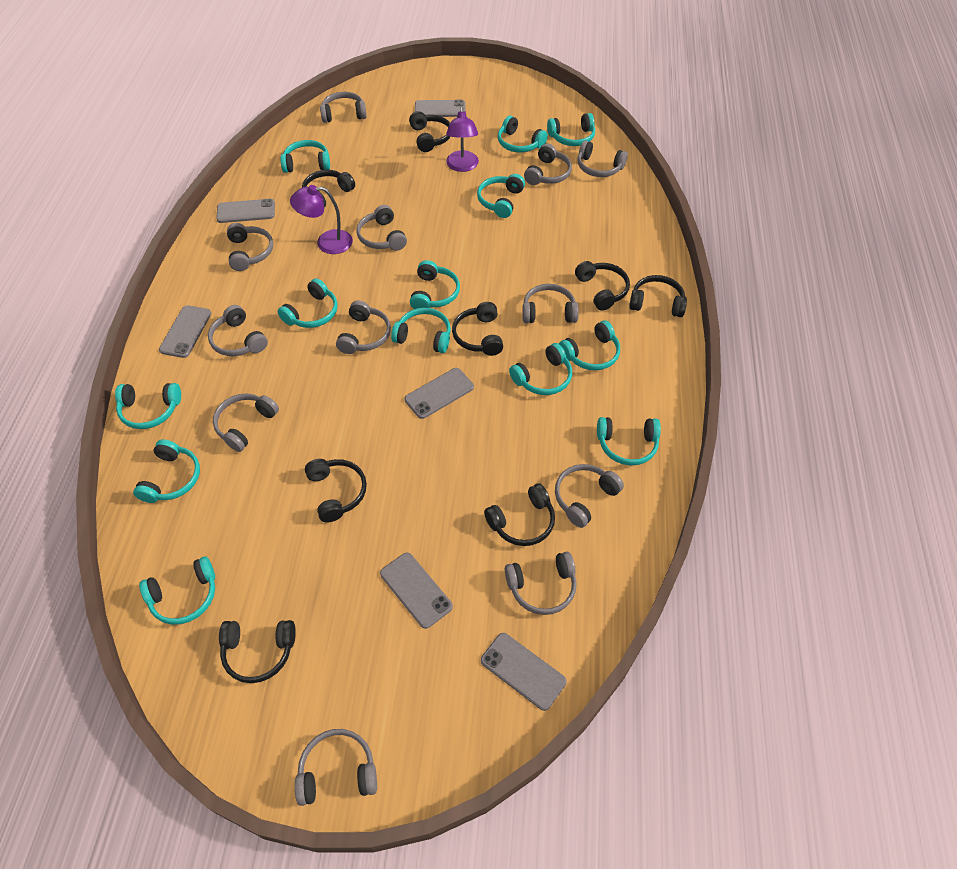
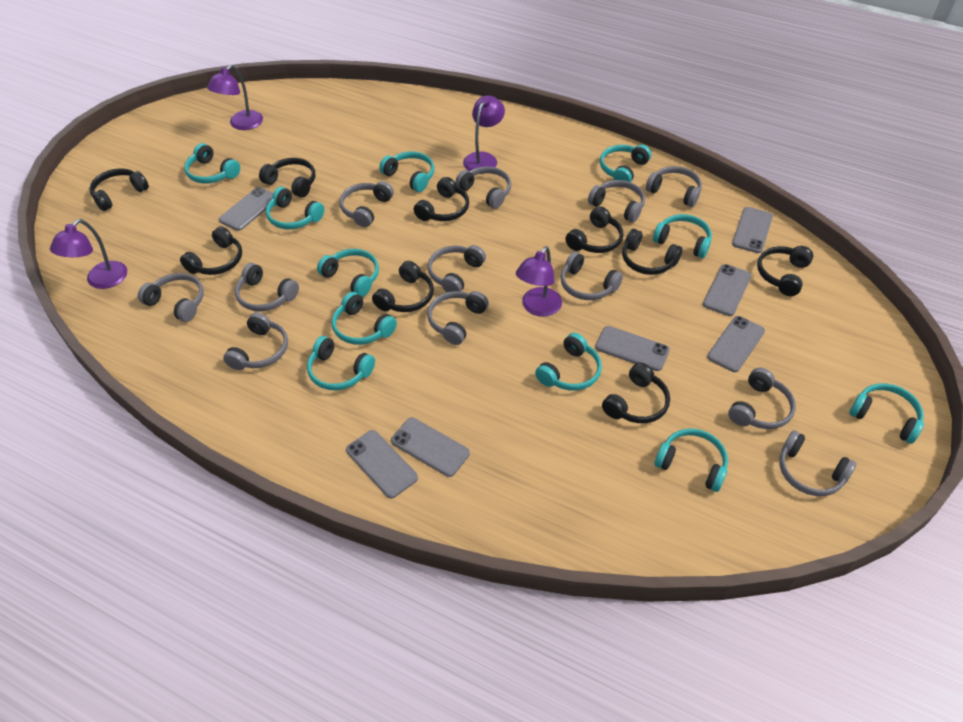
black headphones: [219,620,296,683] [302,170,355,208] [305,459,367,523] [409,111,450,152] [452,302,503,356] [484,483,555,546] [575,261,630,311] [629,275,687,317] = 8 -> [89,168,149,211] [180,226,242,275] [259,158,315,198] [372,261,434,312] [414,177,469,221] [565,206,623,253] [602,363,670,423] [622,229,683,275] [757,246,813,296] = 9
grey phone: [159,305,211,358] [216,199,275,223] [380,552,453,629] [404,368,474,419] [415,100,466,117] [481,633,567,711] = 6 -> [219,187,273,231] [346,430,418,498] [391,418,470,477] [595,326,670,371] [703,264,751,316] [707,316,765,372] [732,207,773,253] = 7
purple lamp: [290,185,353,254] [446,107,479,172] = 2 -> [50,219,127,289] [207,65,263,130] [463,95,505,174] [516,246,562,317] = 4
turquoise headphones: [115,383,181,429] [133,439,200,503] [139,556,215,625] [278,278,338,328] [280,140,330,173] [391,308,451,353] [410,260,460,309] [477,174,525,218] [498,116,548,152] [509,343,572,395] [547,113,595,146] [559,320,620,371] [597,417,661,465] = 13 -> [184,143,240,183] [266,187,324,229] [307,336,375,390] [317,249,379,297] [332,292,397,345] [379,152,434,192] [535,333,602,391] [600,145,651,182] [653,214,712,258] [654,429,728,492] [849,383,924,444] = 11

